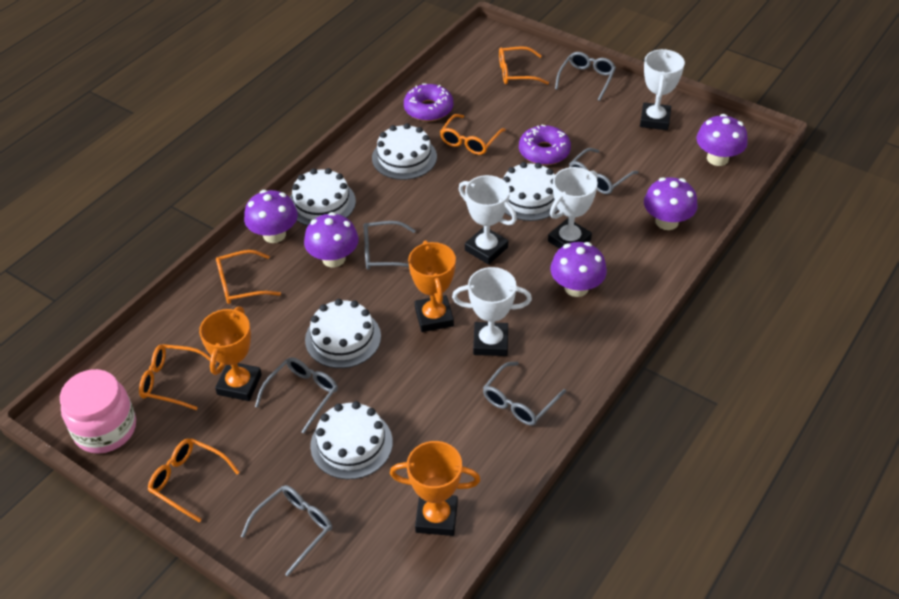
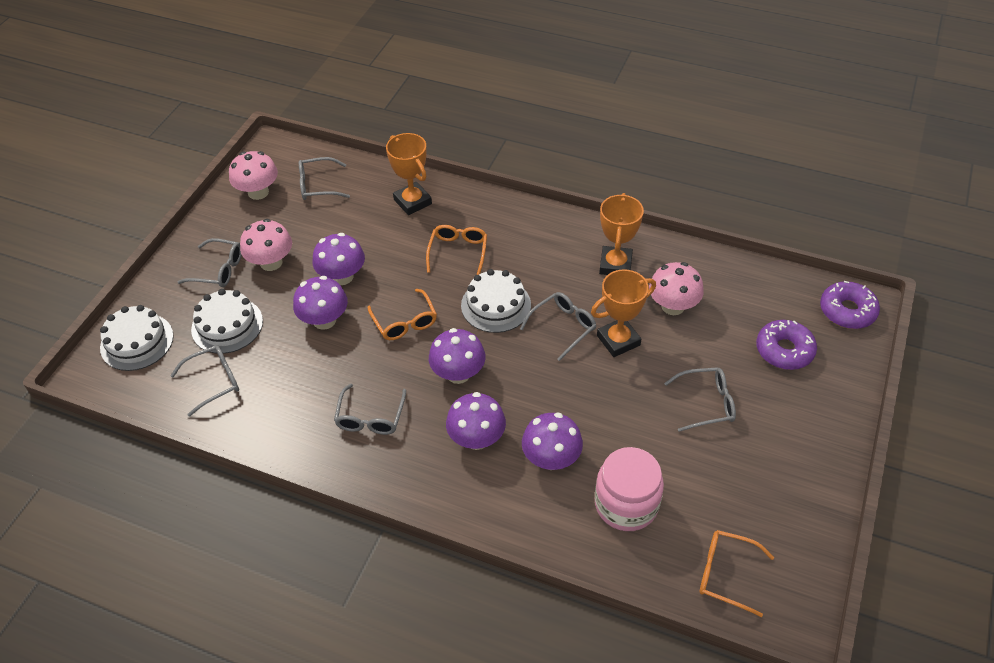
orange glasses: [139,344,217,410] [148,438,240,522] [216,250,281,304] [440,114,505,155] [499,46,549,85] = 5 -> [368,289,437,340] [426,225,487,275] [700,530,774,617] = 3
pink mushroom: none = 0 -> [229,151,278,200] [240,219,292,271] [649,262,704,315] = 3
white cake: [290,168,356,226] [305,299,381,368] [310,401,393,479] [372,123,437,180] [503,162,558,221] = 5 -> [100,305,174,371] [191,289,263,354] [461,269,531,333] = 3
white trophy: [452,267,532,356] [459,175,517,265] [548,167,598,249] [640,49,685,130] = 4 -> none = 0

